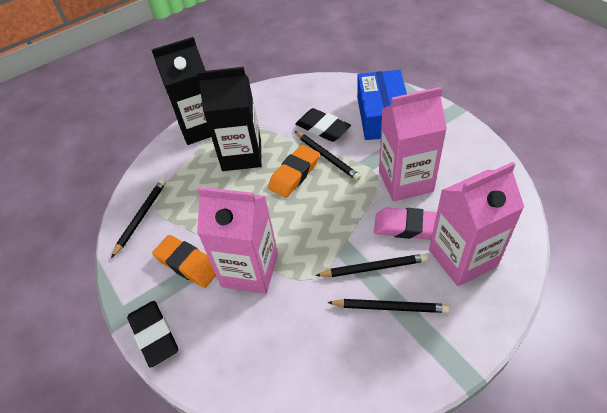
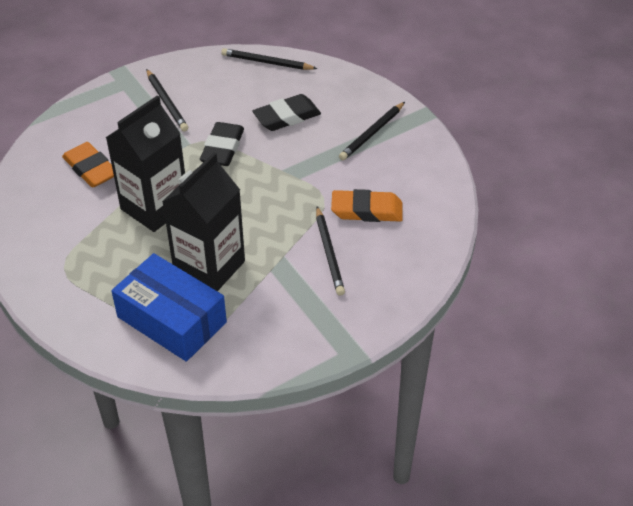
pink carton: [197,187,278,294] [379,87,447,201] [429,162,524,286] = 3 -> none = 0
pink eraser: [374,207,437,240] = 1 -> none = 0

